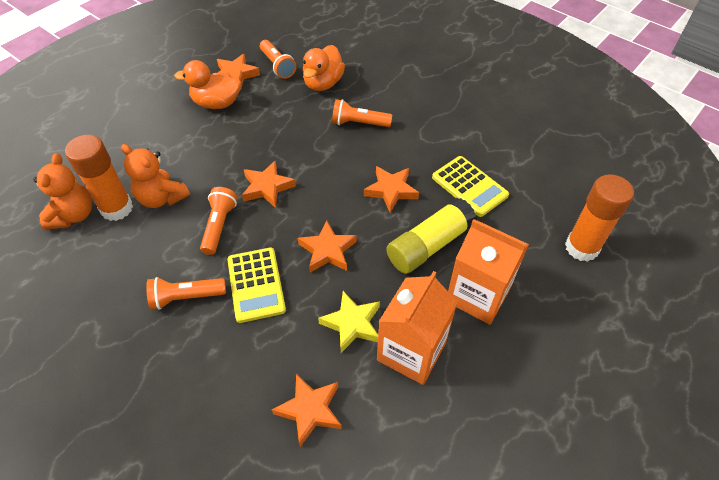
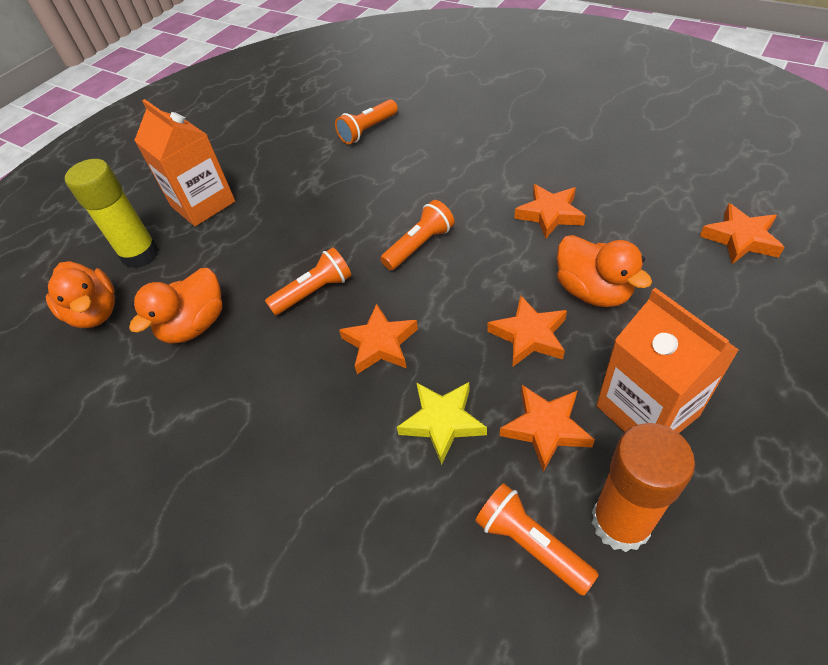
orange duck: [174,60,241,109] [303,45,345,91] = 2 -> [46,261,115,328] [129,268,222,344] [557,235,652,307] = 3
orange glue stick: [65,135,133,221] [565,175,634,262] = 2 -> [592,423,695,552] = 1
orange teddy bear: [33,153,92,230] [121,144,190,208] = 2 -> none = 0
yellow calculator: [227,247,286,323] [432,156,509,217] = 2 -> none = 0

